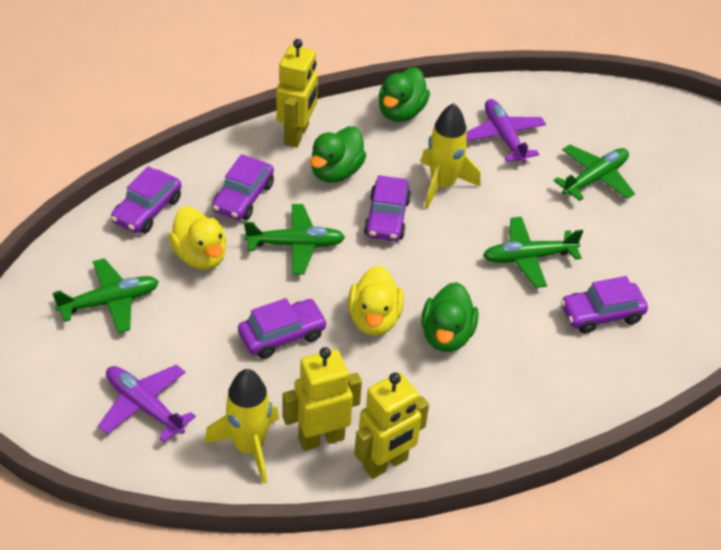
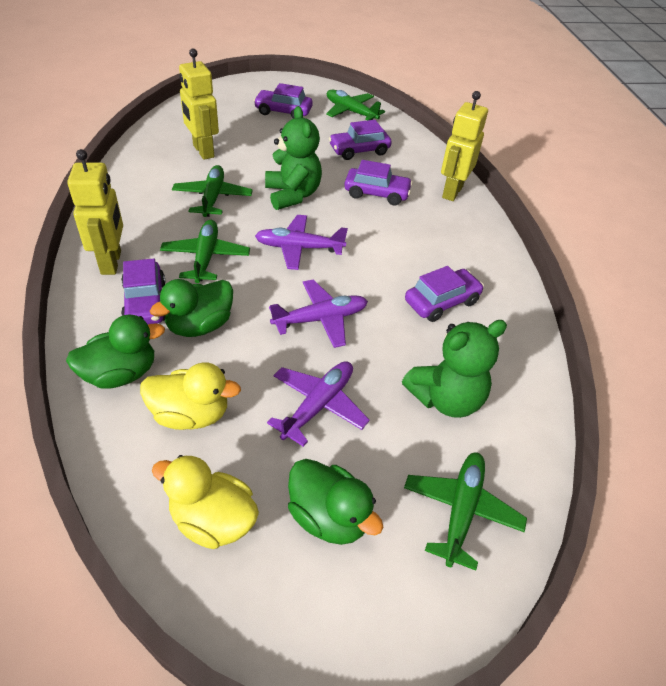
green teddy bear: none = 0 -> [265,106,322,210] [402,320,507,418] = 2
purple plane: [98,364,196,442] [466,99,546,163] = 2 -> [255,215,348,270] [267,361,370,447] [269,279,368,348] = 3
yellow rocket: [204,369,279,484] [421,103,481,209] = 2 -> none = 0

